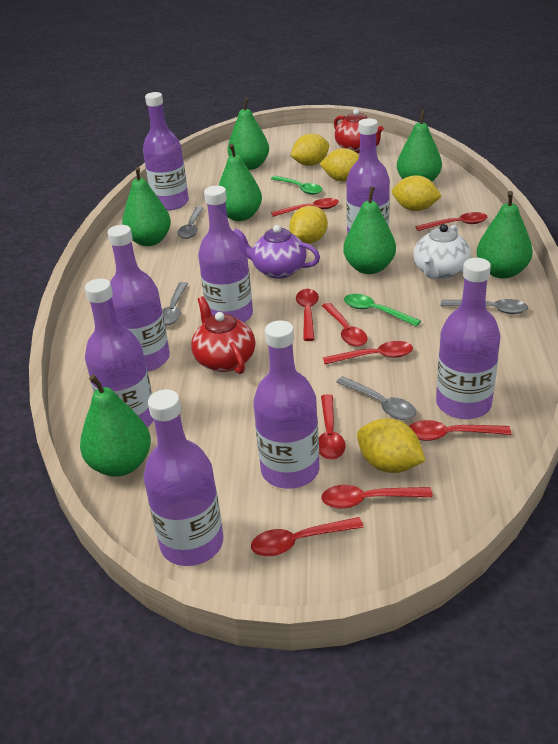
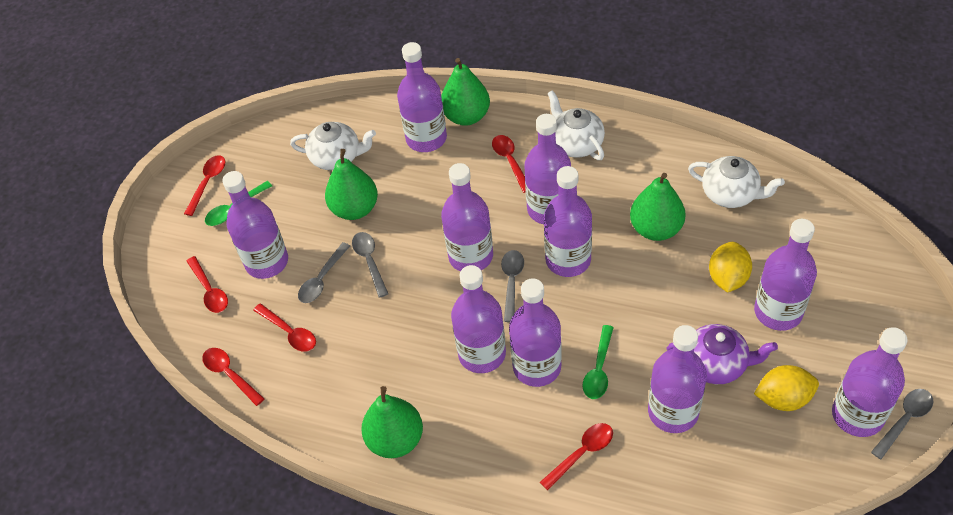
green pear: [80,375,151,477] [122,167,171,246] [219,144,262,221] [228,97,269,170] [343,187,396,274] [397,110,442,182] [477,191,533,279] = 7 -> [325,149,378,220] [361,386,423,458] [441,58,490,126] [630,173,686,241] = 4
purple bottle: [85,279,154,427] [107,225,170,371] [143,92,189,210] [143,389,223,566] [198,186,253,322] [253,320,319,489] [346,118,390,235] [436,258,501,419] = 8 -> [222,171,288,279] [397,42,447,152] [441,163,493,271] [451,265,506,373] [509,278,562,387] [524,114,571,224] [544,166,592,277] [648,325,707,433] [754,219,817,331] [832,327,908,437] = 10
red spoon: [251,517,364,556] [271,198,339,217] [296,289,319,341] [319,394,346,459] [321,485,433,509] [322,303,368,347] [323,341,413,364] [409,420,511,441] [416,212,487,231] = 9 -> [184,155,225,216] [187,256,228,313] [202,348,265,406] [253,303,316,352] [492,135,526,193] [540,423,613,490] = 6
red teapot: [191,296,255,374] [334,109,384,153] = 2 -> none = 0
white teapot: [413,224,471,279] = 1 -> [290,122,376,170] [548,90,605,160] [688,156,785,208] = 3
yellow lemon: [289,206,328,244] [290,133,329,166] [320,148,359,181] [357,418,425,473] [392,175,442,211] = 5 -> [709,242,752,293] [754,365,819,411] = 2

